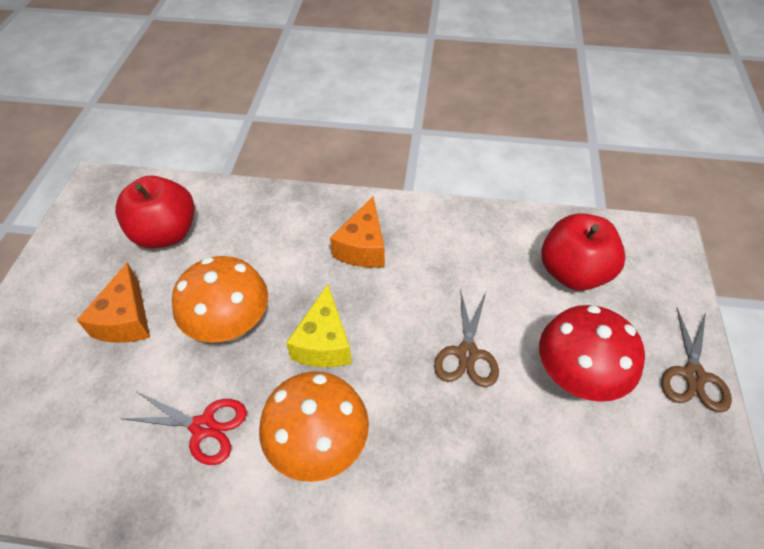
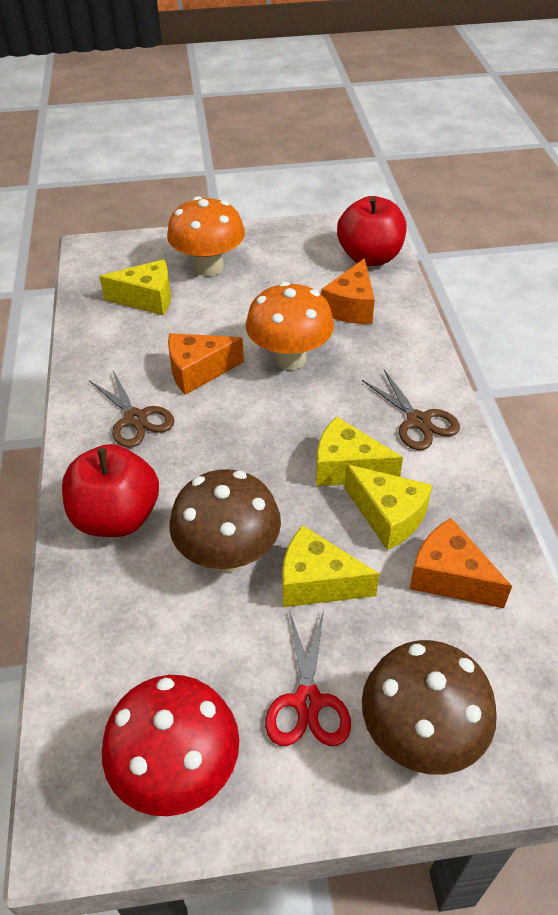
brown mushroom: none = 0 -> [169,469,281,572] [362,640,497,775] = 2
orange cheese: [77,262,150,343] [330,197,385,268] = 2 -> [168,333,244,395] [321,258,375,324] [409,518,512,608] = 3
yellow cheese: [286,284,352,367] = 1 -> [99,259,171,315] [282,525,379,607] [316,417,403,486] [345,464,432,550] = 4

